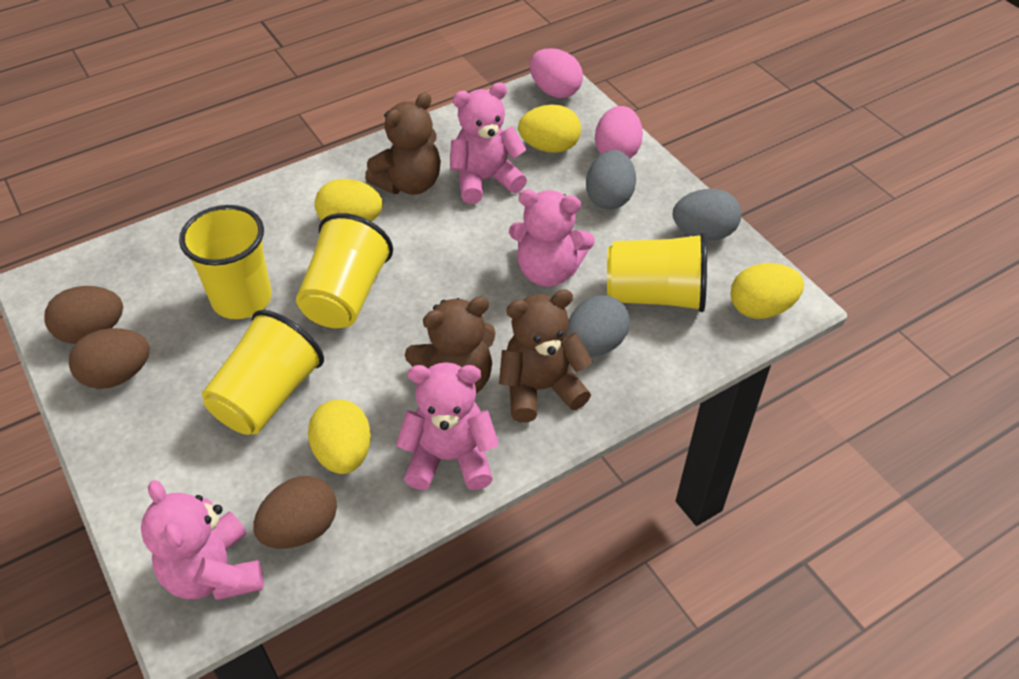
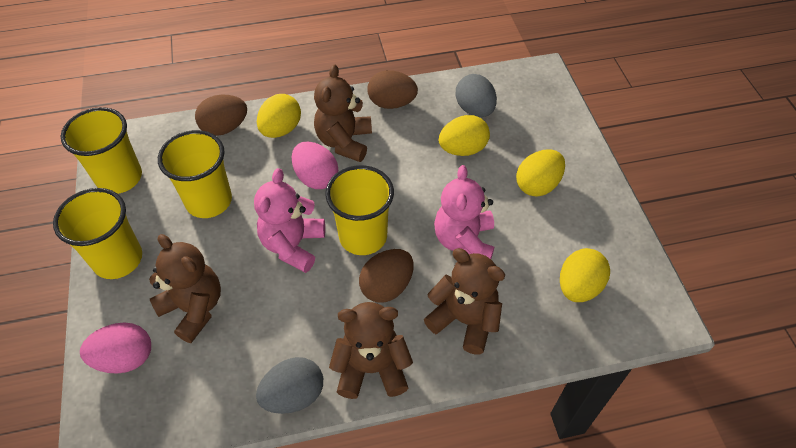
brown teddy bear: [365,93,441,195] [405,297,495,394] [499,289,593,423] = 3 -> [149,234,221,343] [314,65,372,162] [329,302,413,399] [424,248,505,355] = 4
grey egg: [565,295,630,357] [586,150,636,209] [673,189,742,240] = 3 -> [256,357,323,414] [456,74,497,117] = 2
pink teddy bear: [141,480,264,600] [396,362,499,490] [450,82,527,204] [509,190,595,287] = 4 -> [254,168,325,273] [434,165,494,259] = 2

